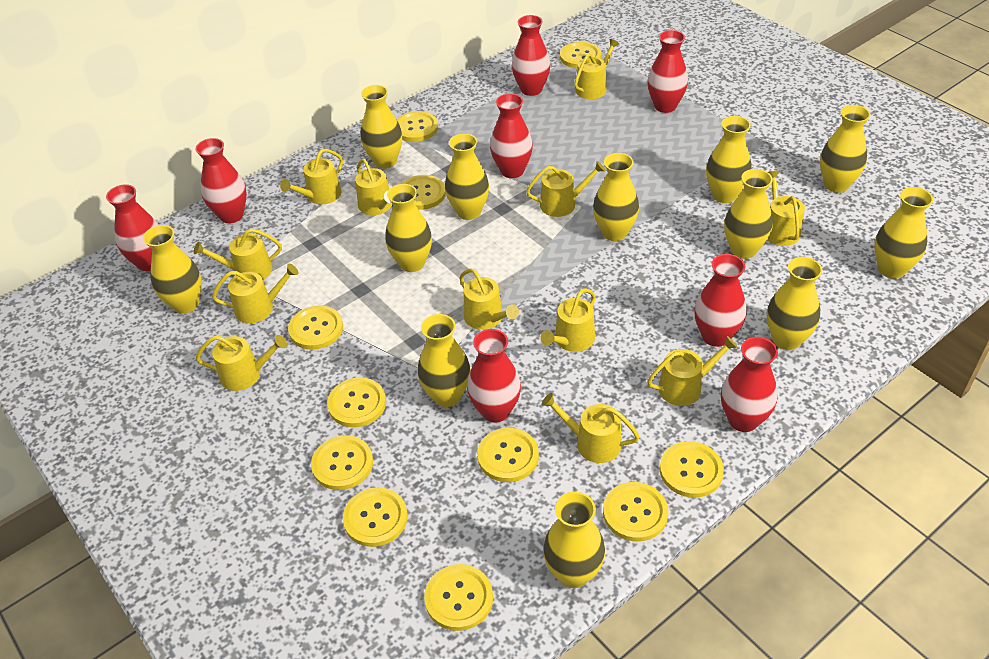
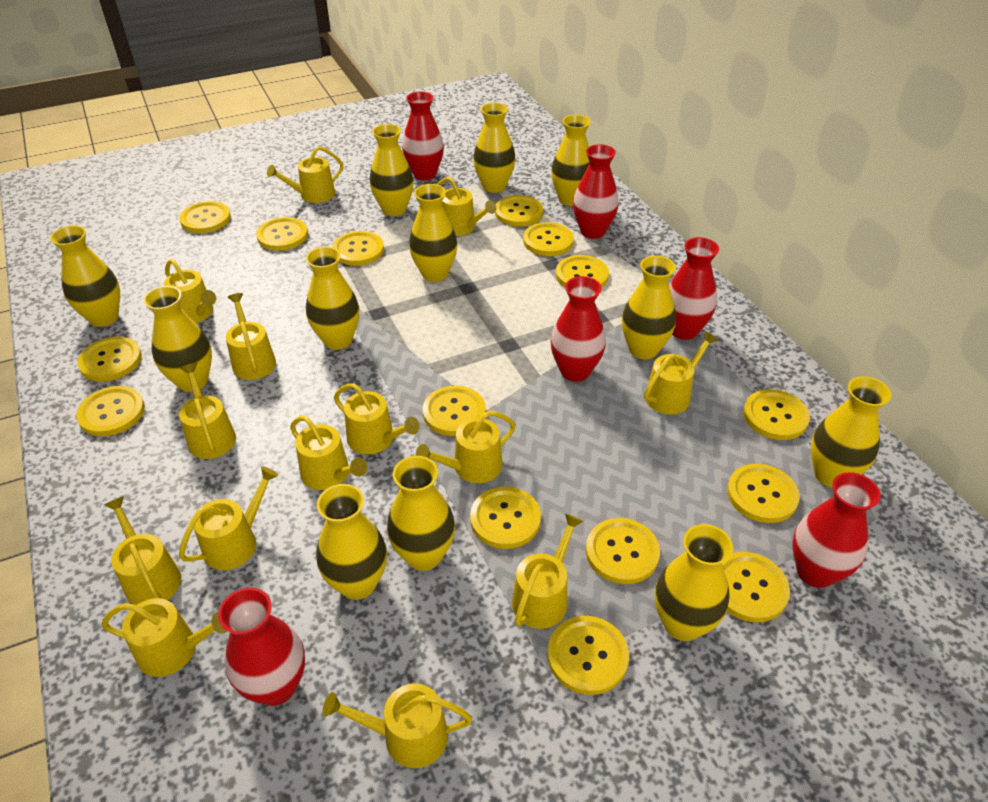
red vase: [106,184,159,271] [195,138,247,223] [467,329,521,422] [490,93,533,178] [512,15,550,96] [647,30,688,113] [694,254,747,347] [721,337,778,432] = 8 -> [218,588,305,706] [402,92,444,180] [551,276,606,382] [573,144,618,239] [669,237,719,340] [792,472,881,588] = 6
yellow button: [288,305,343,350] [311,435,373,490] [327,377,386,427] [343,487,407,547] [397,111,438,142] [402,175,446,210] [424,564,493,631] [477,428,539,482] [560,42,601,68] [603,482,669,541] [660,441,724,498] = 11 -> [76,386,145,436] [77,337,142,382] [179,201,231,233] [256,217,308,251] [332,231,384,266] [423,386,486,436] [470,487,541,549] [495,195,543,227] [523,222,574,256] [547,616,629,695] [556,255,609,287] [586,518,660,584] [722,552,790,623] [727,464,800,523] [743,389,810,440] = 15
yellow watering can: [193,228,282,280] [196,335,287,391] [212,264,299,323] [280,149,343,204] [355,159,392,215] [460,268,519,330] [526,161,605,217] [541,288,596,352] [541,393,640,463] [574,39,619,99] [647,336,738,406] [768,170,805,246] = 12 -> [101,598,227,677] [104,496,181,605] [164,259,216,323] [179,363,236,459] [179,466,279,570] [226,293,276,380] [267,146,343,203] [290,416,367,490] [322,683,472,768] [334,383,420,455] [416,411,516,483] [437,177,496,236] [512,513,583,629] [644,331,718,414] = 14

